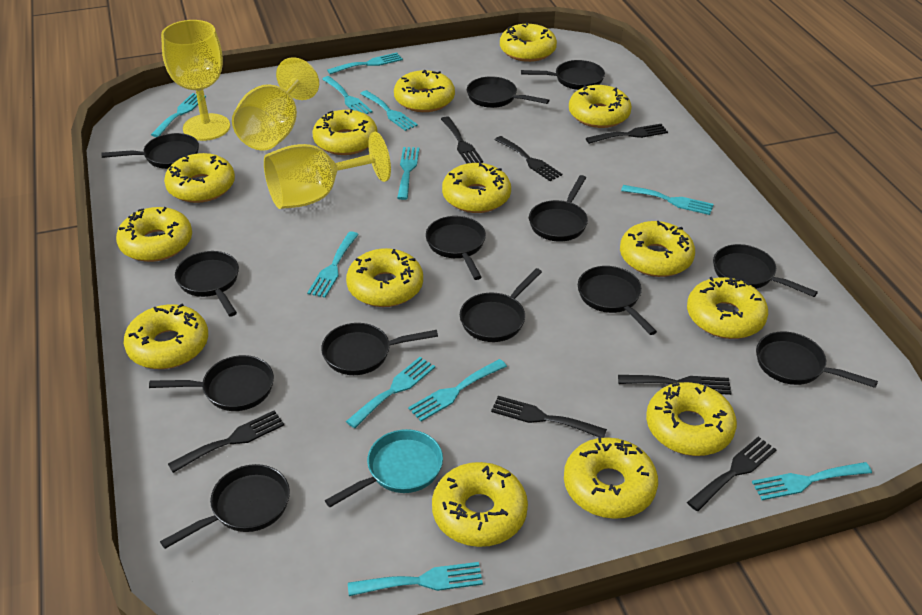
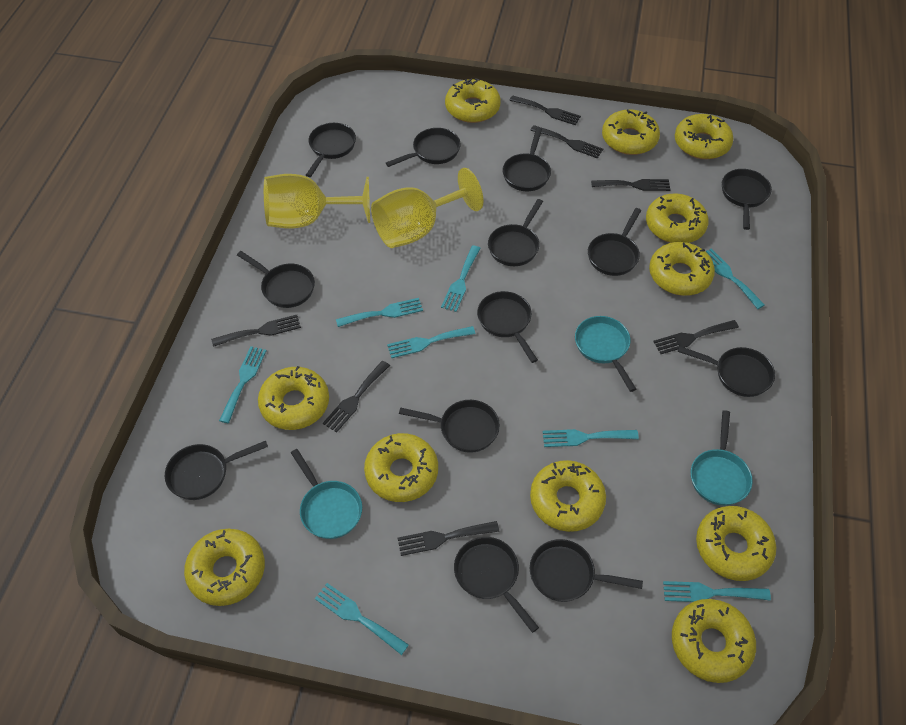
turquoise fork: [151,93,206,137] [307,232,359,298] [322,76,372,114] [327,53,403,74] [346,357,435,428] [348,562,483,596] [360,90,418,131] [397,147,419,200] [408,359,507,421] [621,185,714,215] [752,462,872,500] = 11 -> [219,346,267,423] [315,583,409,655] [336,298,423,327] [387,326,476,358] [441,245,481,312] [543,429,639,447] [663,581,771,602] [706,248,765,309] = 8
turquoise pan: [325,429,443,507] = 1 -> [291,449,362,539] [575,316,636,392] [691,410,753,506] = 3
yellow donut: [116,207,192,262] [124,303,208,369] [164,153,235,203] [313,109,377,155] [346,248,423,307] [394,70,455,112] [432,462,528,547] [442,162,511,213] [500,22,557,62] [564,436,658,519] [569,85,632,128] [620,221,695,277] [646,382,737,456] [687,277,768,339] = 14 -> [184,529,265,606] [258,366,329,430] [364,433,438,502] [445,78,501,123] [530,460,606,532] [602,109,660,155] [646,194,709,243] [649,242,715,296] [672,599,756,683] [675,114,733,159] [696,506,776,581] = 11
yellow goblet: [161,20,230,141] [232,57,319,151] [264,132,391,209] = 3 -> [264,174,370,229] [371,168,484,248] = 2

